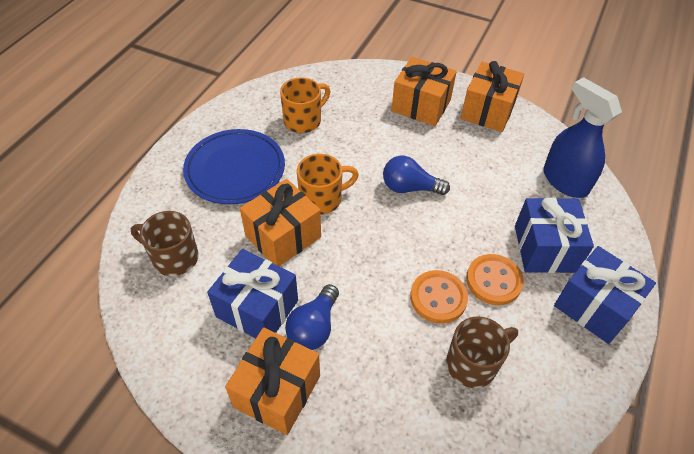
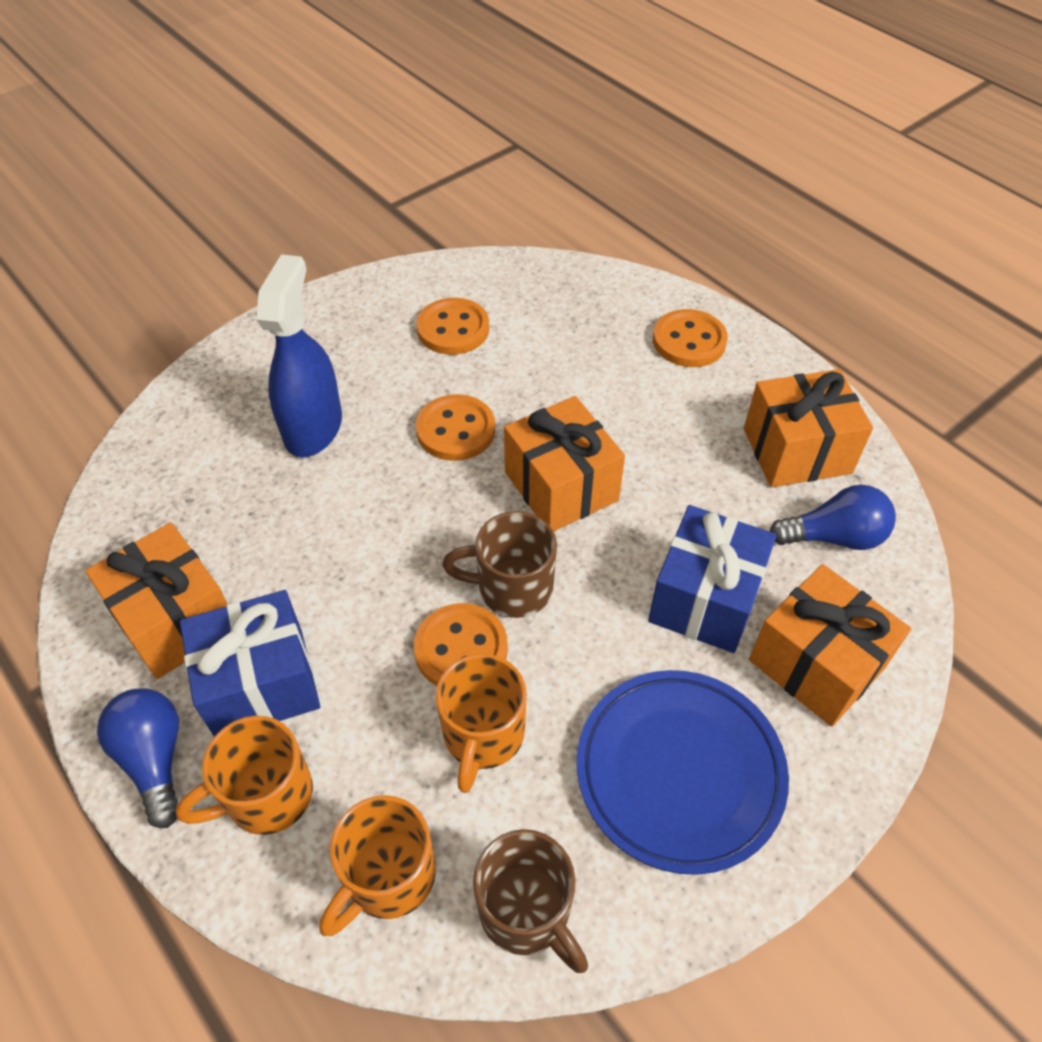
blue gift: [207,249,298,339] [515,197,594,273] [554,246,656,344] = 3 -> [180,590,320,737] [648,505,777,653] = 2
orange button: [410,270,468,324] [466,254,524,305] = 2 -> [414,603,508,686] [416,394,495,461] [417,298,489,355] [653,309,728,367] = 4
orange mug: [280,77,330,133] [297,154,359,215] = 2 -> [176,716,313,835] [319,795,436,936] [436,653,527,793] = 3

